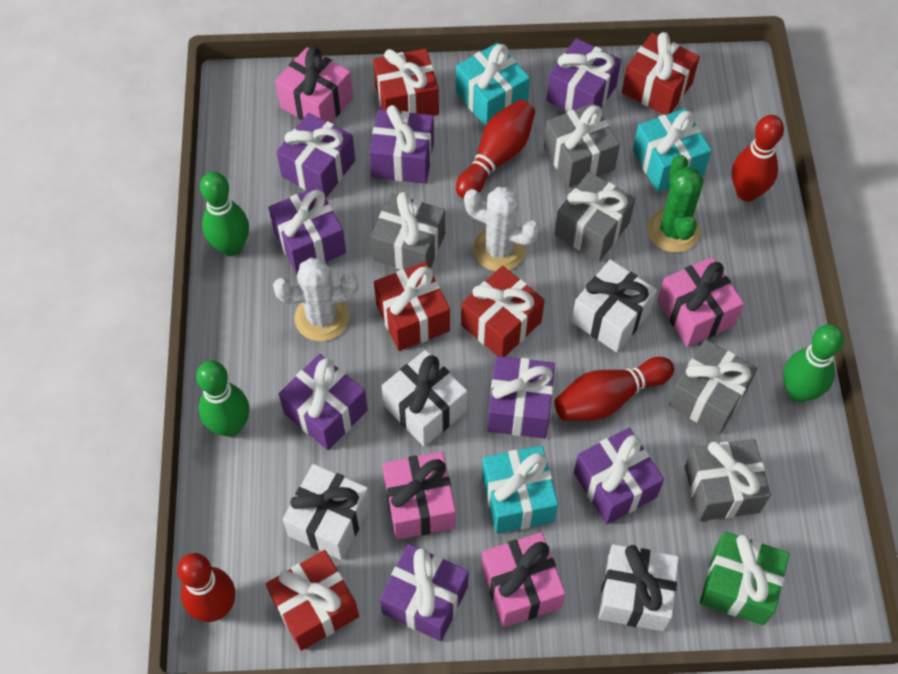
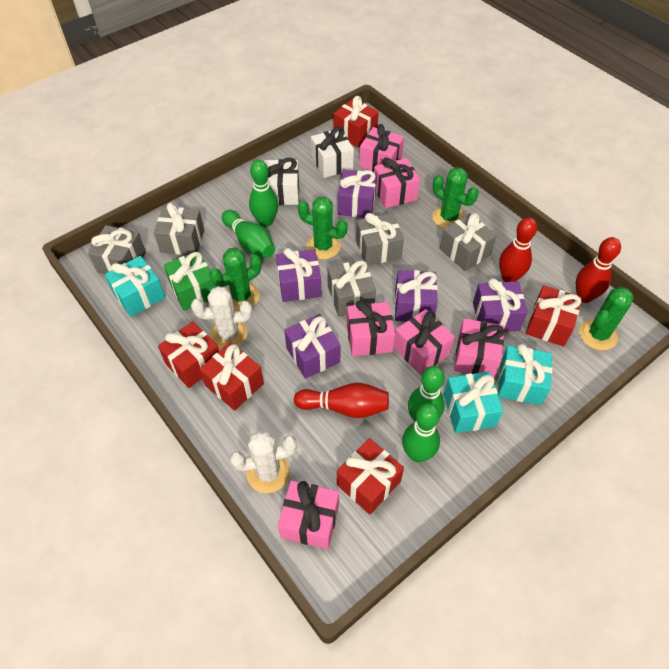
green bowling pin: [196,360,249,437] [200,172,249,256] [783,324,844,402] = 3 -> [222,210,275,258] [249,160,278,227] [402,403,440,462] [408,366,445,422] = 4
green cactus: [647,155,704,253] = 1 -> [209,248,262,311] [298,197,348,259] [432,167,479,229] [579,287,633,350] = 4
pink gift: [275,47,353,122] [382,452,456,540] [481,532,566,628] [657,257,744,347] = 4 -> [278,480,339,549] [347,300,395,356] [359,124,404,172] [374,158,420,208] [394,309,455,375] [454,319,504,378] = 6
purple gift: [268,186,346,274] [277,113,355,198] [279,354,368,450] [369,105,434,184] [380,544,469,641] [487,356,555,438] [547,38,621,112] [574,428,664,524] = 8 -> [276,248,322,302] [284,314,341,379] [338,170,377,218] [395,270,438,322] [473,278,528,332] = 5
red bowling pin: [177,553,235,622] [456,99,535,199] [554,357,674,421] [732,115,784,202] = 4 -> [294,383,389,418] [499,217,537,282] [576,237,621,303] = 3
white gift: [283,464,371,560] [382,350,468,447] [572,259,657,352] [598,544,679,631] = 4 -> [264,158,299,205] [311,127,354,178] = 2

